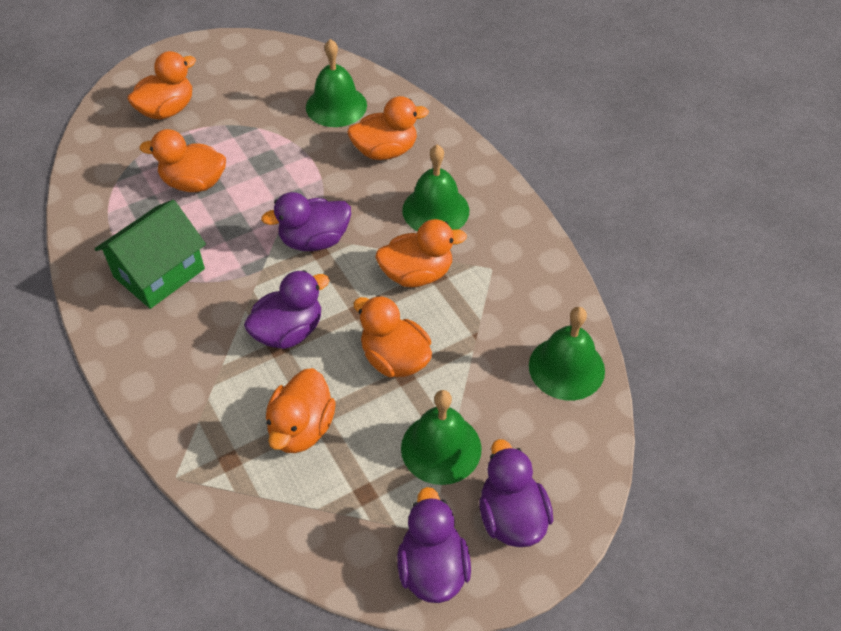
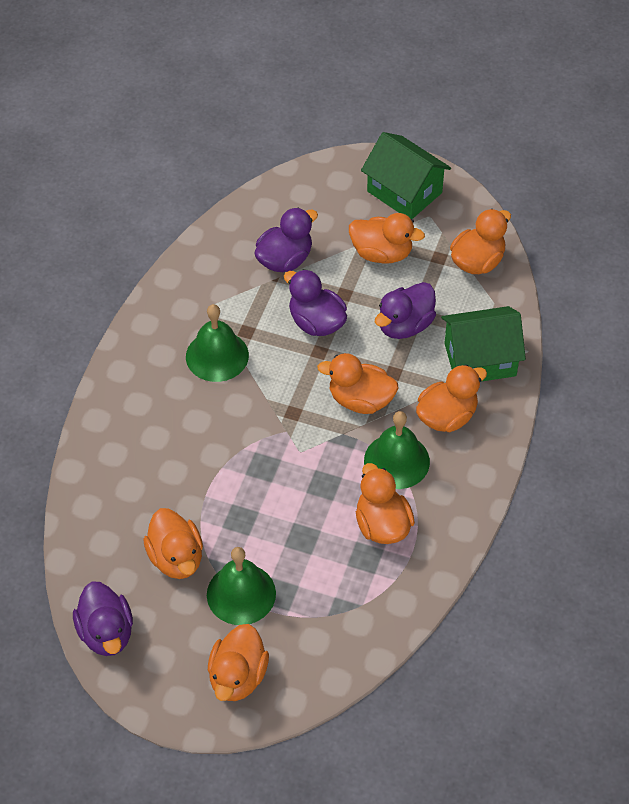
green bell: [306,39,367,127] [401,390,482,485] [402,145,469,232] [529,307,605,400] = 4 -> [186,304,249,382] [207,547,276,625] [364,411,430,489] = 3
green house: [95,200,206,309] = 1 -> [361,132,451,219] [441,306,526,382] = 2
orange duck: [127,51,196,120] [140,129,226,192] [266,368,336,453] [347,96,429,160] [353,295,432,378] [375,219,467,287] = 6 -> [143,508,203,579] [208,624,269,701] [317,353,399,414] [349,213,425,264] [356,463,415,544] [416,365,487,432] [450,209,511,274] = 7

